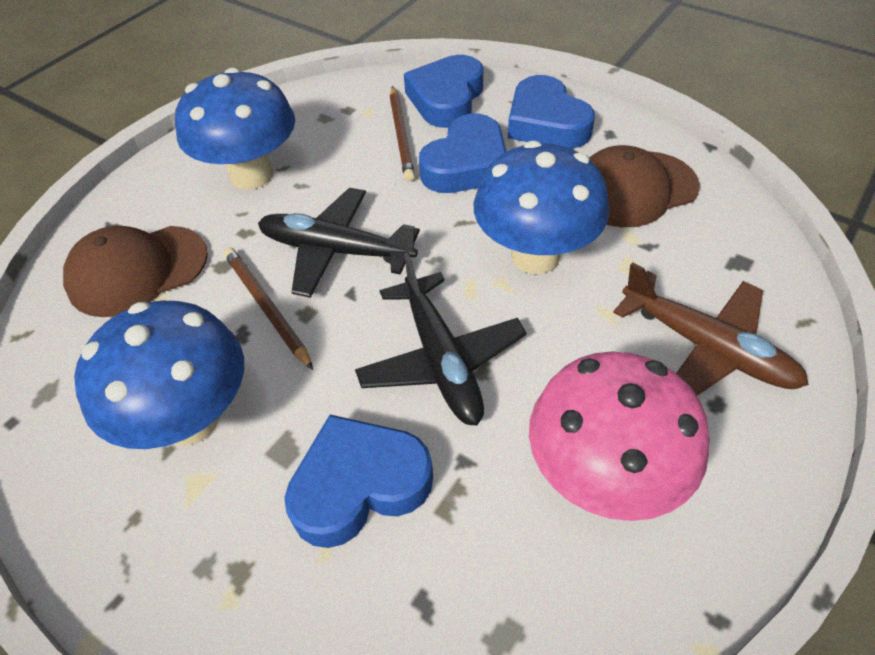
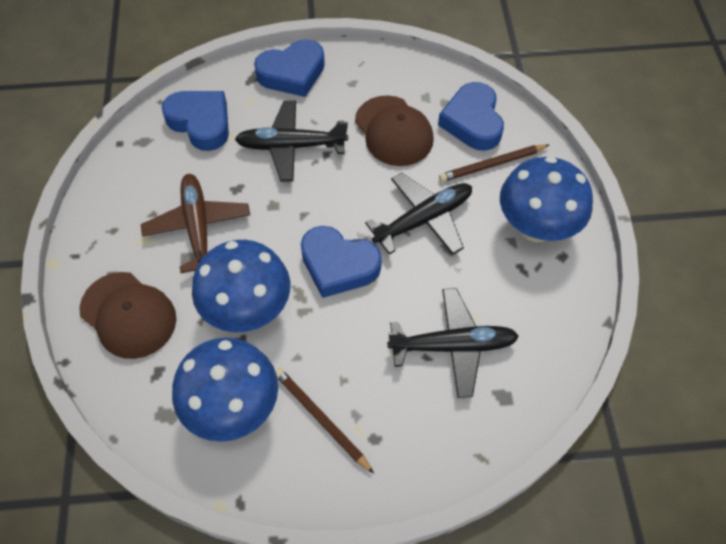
black plane: [258,188,420,298] [355,253,527,425] = 2 -> [235,101,348,182] [365,173,472,255] [387,288,519,398] = 3
pink mushroom: [529,351,710,521] = 1 -> none = 0

